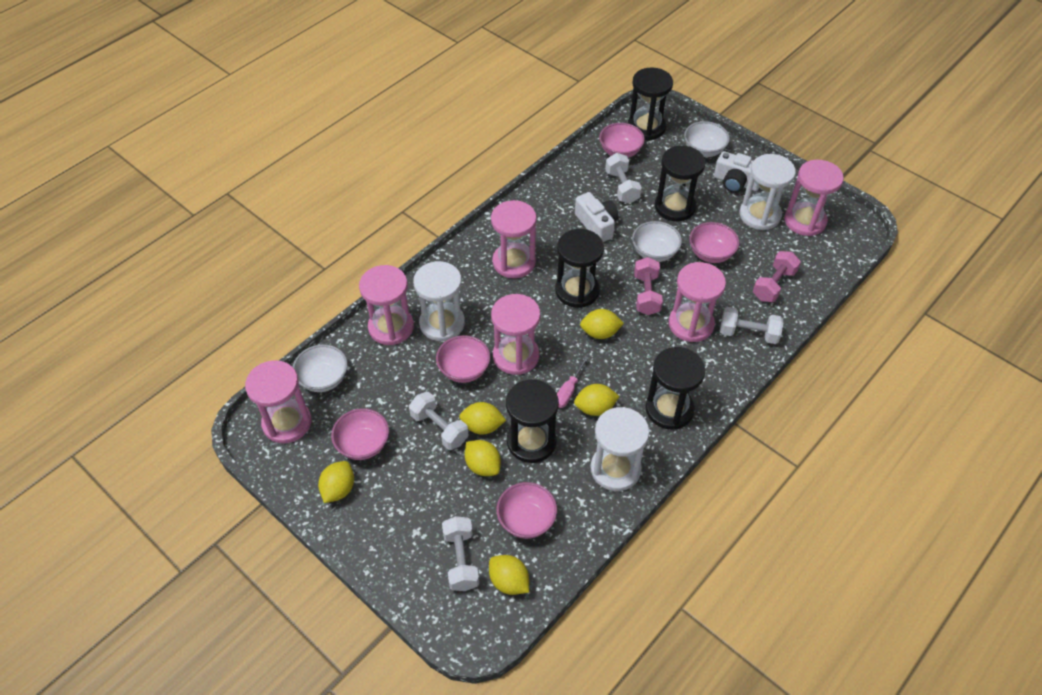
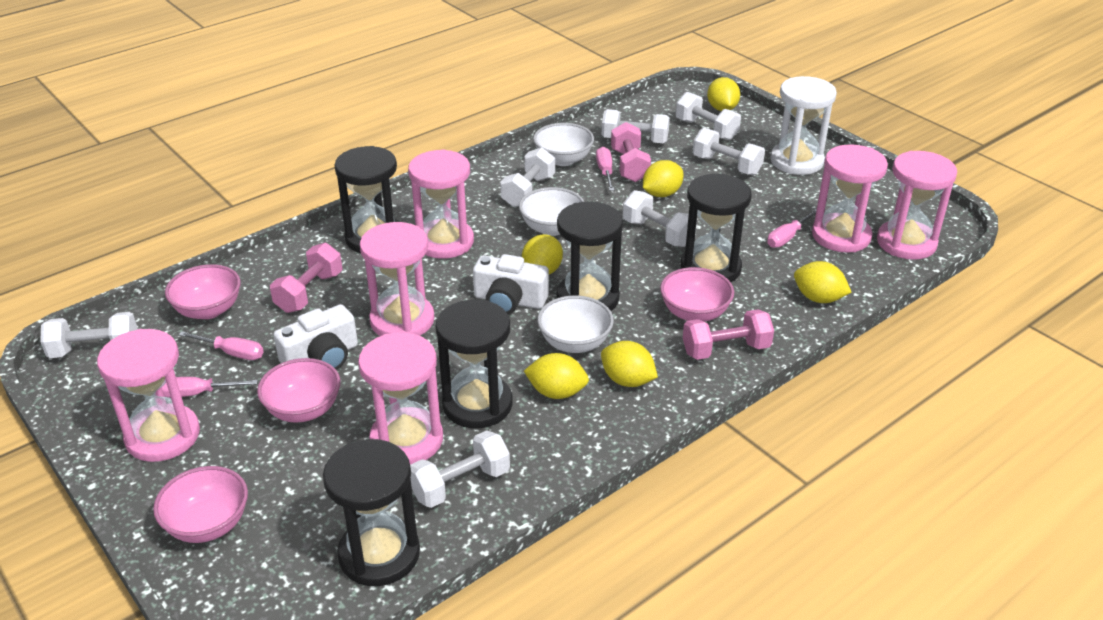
pink bowl: [331,408,389,460] [436,335,491,383] [496,482,557,539] [599,123,645,158] [690,222,739,263] = 5 -> [153,466,248,543] [165,264,241,319] [257,358,341,423] [660,267,734,322] = 4
pink dumbbell: [634,257,663,315] [753,251,801,302] = 2 -> [270,243,343,313] [611,122,651,182] [683,309,774,360] = 3
pink screwdriver: [557,356,589,408] = 1 -> [162,377,258,398] [179,331,264,360] [596,147,614,191] [767,209,817,248] = 4
white dumbbell: [409,392,469,450] [442,516,479,591] [605,153,642,203] [720,307,783,344] = 4 -> [40,312,137,358] [410,430,510,508] [500,147,555,207] [602,109,670,143] [623,190,697,247] [676,92,741,140] [693,128,765,175] = 7
white hourglass: [413,261,465,341] [591,407,649,491] [739,154,796,230] = 3 -> [770,76,837,175] = 1

